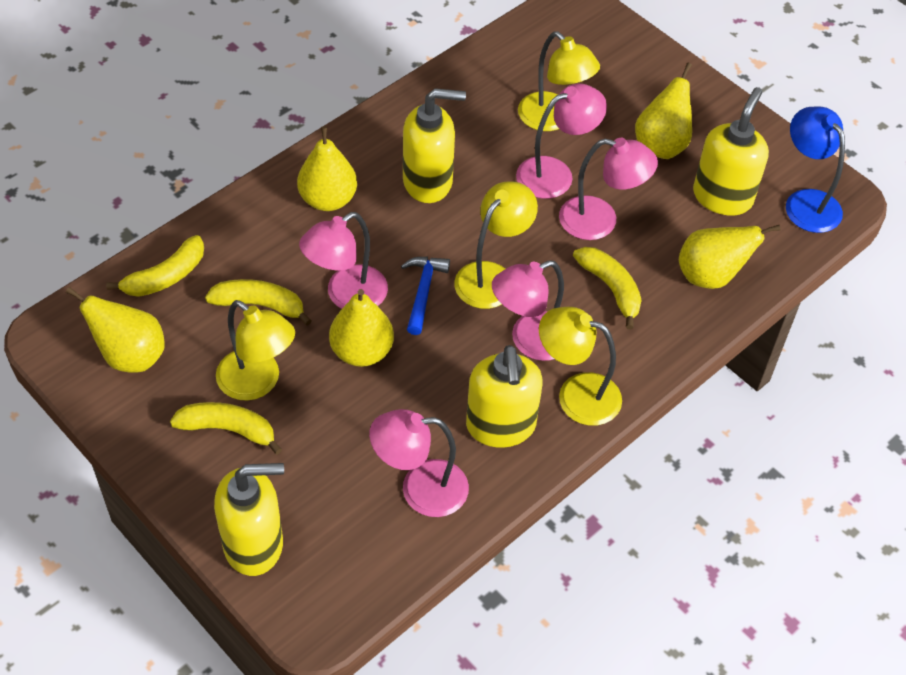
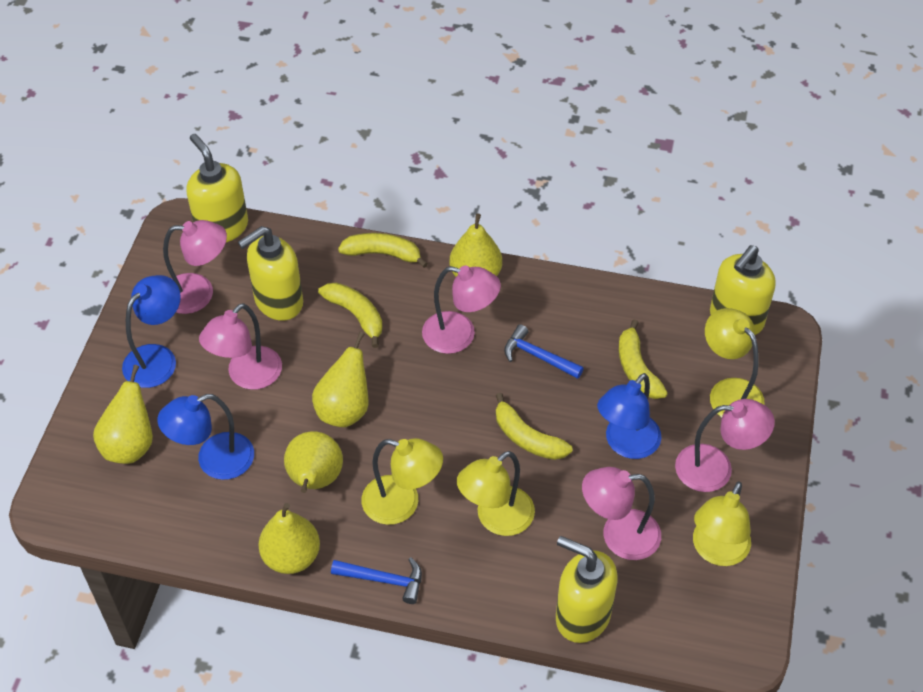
blue hammer: [401,257,450,335] = 1 -> [331,557,422,604] [504,324,584,379] = 2
blue lamp: [786,107,845,233] = 1 -> [122,275,181,388] [157,394,254,480] [597,373,661,459] = 3

